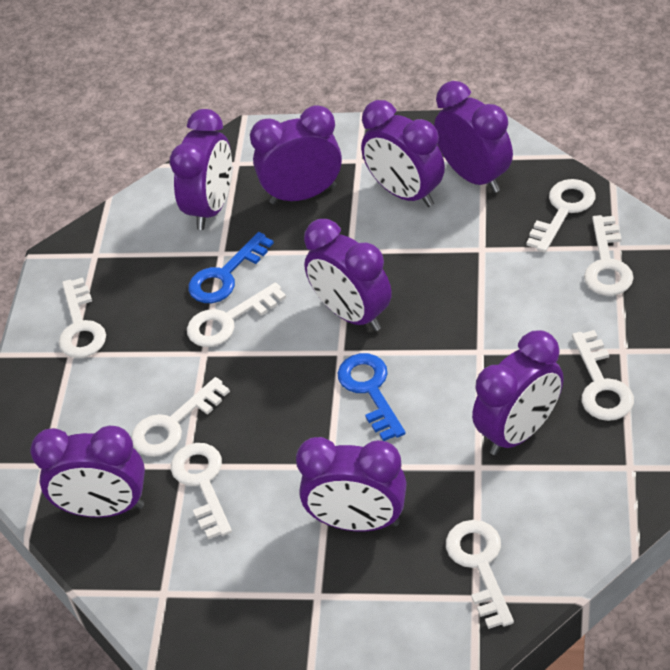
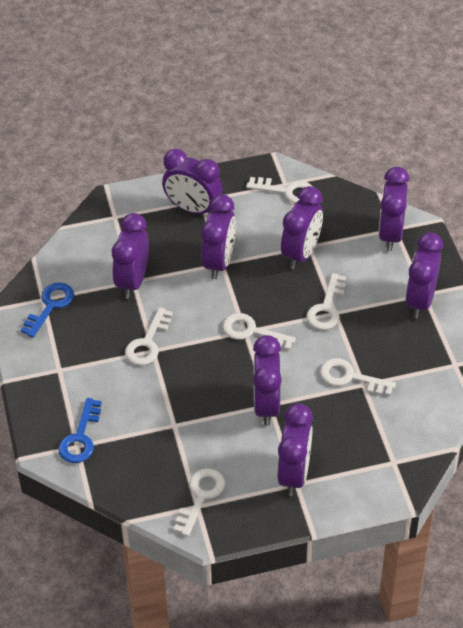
white key: [59,277,106,358] [131,377,230,457] [171,443,232,539] [187,282,286,347] [446,520,514,629] [526,179,596,253] [572,330,634,421] [584,215,634,296] = 8 -> [125,307,173,365] [173,468,225,537] [222,313,296,350] [246,177,313,204] [306,273,346,330] [320,358,396,396] = 6

